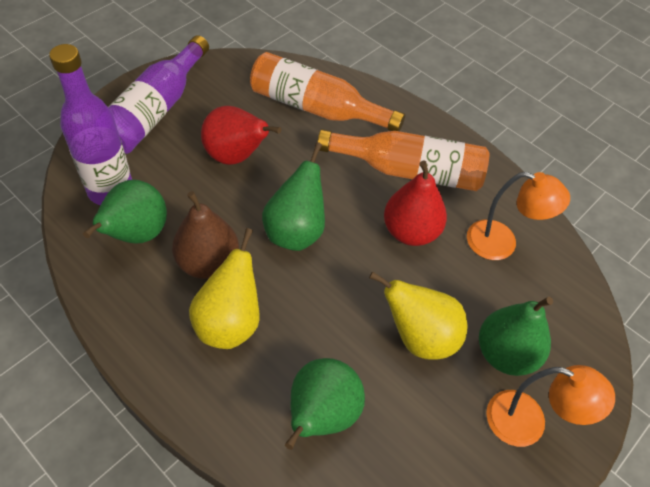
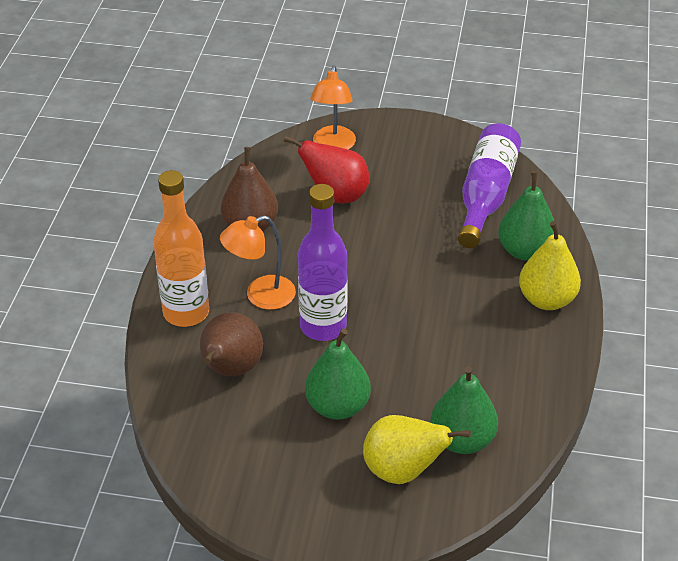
brown pear: [172,191,239,279] = 1 -> [200,312,263,376] [221,147,278,231] = 2
green pear: [83,180,167,244] [262,142,325,251] [285,358,365,450] [479,297,553,376] = 4 -> [305,328,371,420] [430,366,498,454] [498,171,554,261] = 3
orange bottle: [250,52,405,131] [317,129,489,191] = 2 -> [153,170,209,327] = 1
red pear: [201,106,281,165] [384,160,447,246] = 2 -> [284,136,370,203] = 1

